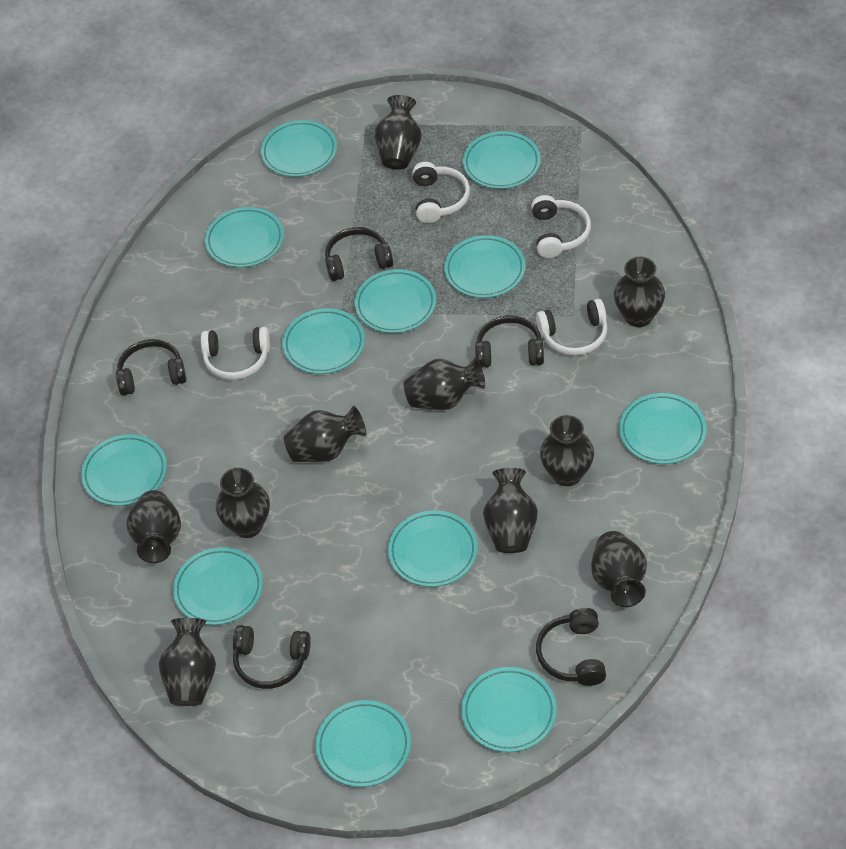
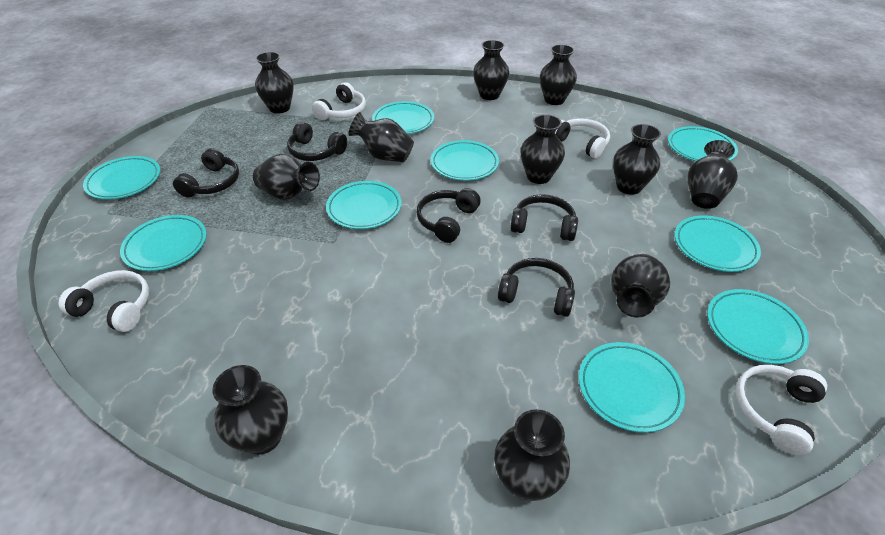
black vase: [126,490,181,563] [159,618,216,706] [216,468,270,538] [284,406,366,462] [375,95,422,170] [404,358,485,410] [483,468,538,553] [540,415,594,486] [591,531,647,607] [614,256,665,327] = 10 -> [212,365,288,455] [253,154,320,200] [255,52,294,114] [349,112,414,162] [473,40,509,100] [494,409,570,501] [520,114,565,184] [540,44,577,105] [611,254,670,318] [613,124,661,195] [688,140,738,209] = 11
turquoise plate: [81,434,167,506] [173,547,263,625] [205,207,284,268] [261,120,337,177] [282,308,365,374] [315,700,411,787] [355,269,436,333] [388,510,478,587] [444,235,525,298] [461,667,557,752] [463,131,541,189] [619,393,707,464] = 12 -> [83,156,160,200] [120,215,207,271] [326,181,402,229] [372,101,434,134] [431,140,499,181] [579,342,685,433] [668,126,738,161] [674,215,761,272] [707,289,809,364] = 9

